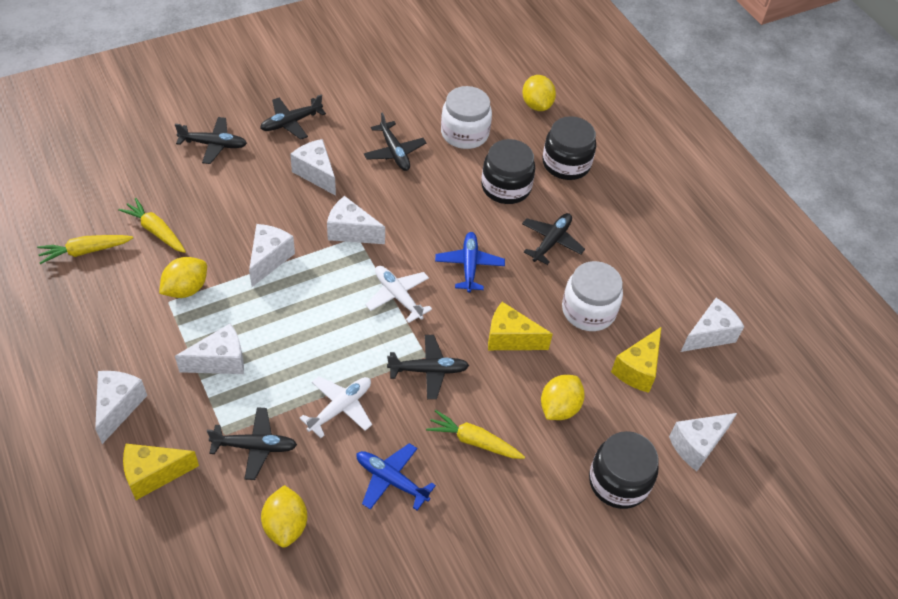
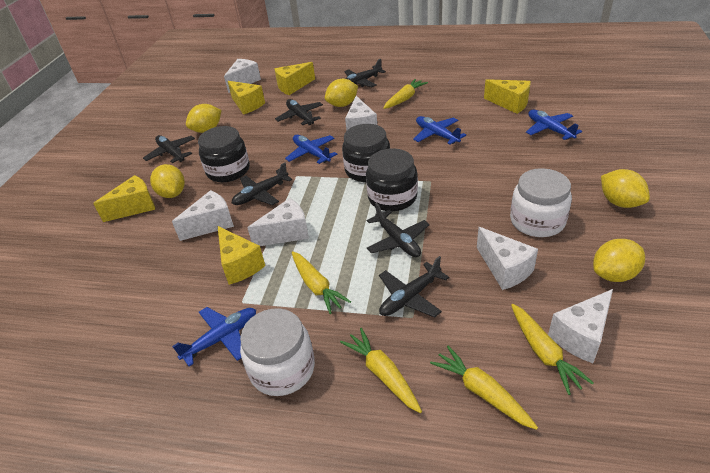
blue plane: [356,443,436,510] [435,232,505,293] = 2 -> [172,307,256,366] [285,135,337,164] [413,116,466,144] [526,110,582,140] = 4
white cheese: [95,371,147,444] [175,323,244,374] [249,224,295,287] [290,139,336,196] [327,196,385,244] [669,413,737,471] [681,298,744,352] = 7 -> [172,190,234,241] [224,59,261,93] [247,198,309,246] [345,96,377,131] [477,227,538,290] [548,289,613,363] = 6
white plane: [300,376,372,438] [365,266,432,323] = 2 -> none = 0
yellow carrot: [37,235,133,264] [118,198,186,253] [426,410,525,459] = 3 -> [292,251,351,314] [340,328,422,413] [383,79,428,109] [430,346,538,430] [511,304,594,395] = 5
yellow cheese: [123,444,199,500] [488,302,553,350] [611,327,661,393] = 3 -> [93,175,155,222] [218,226,265,285] [228,81,265,115] [274,62,315,95] [484,79,531,114] = 5
yellow lemon: [159,257,207,298] [261,485,307,547] [522,75,556,111] [541,375,585,420] = 4 -> [150,164,185,198] [186,104,222,133] [325,79,358,107] [593,239,645,282] [601,169,650,208] = 5

